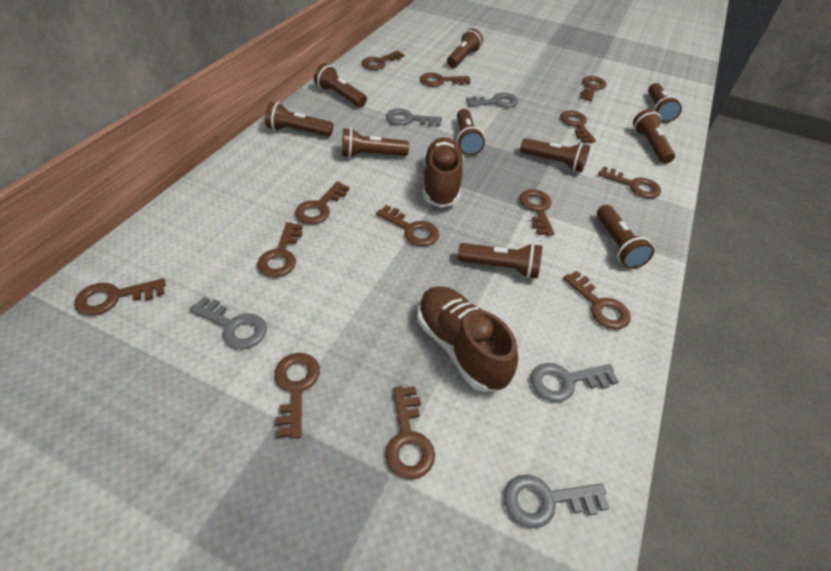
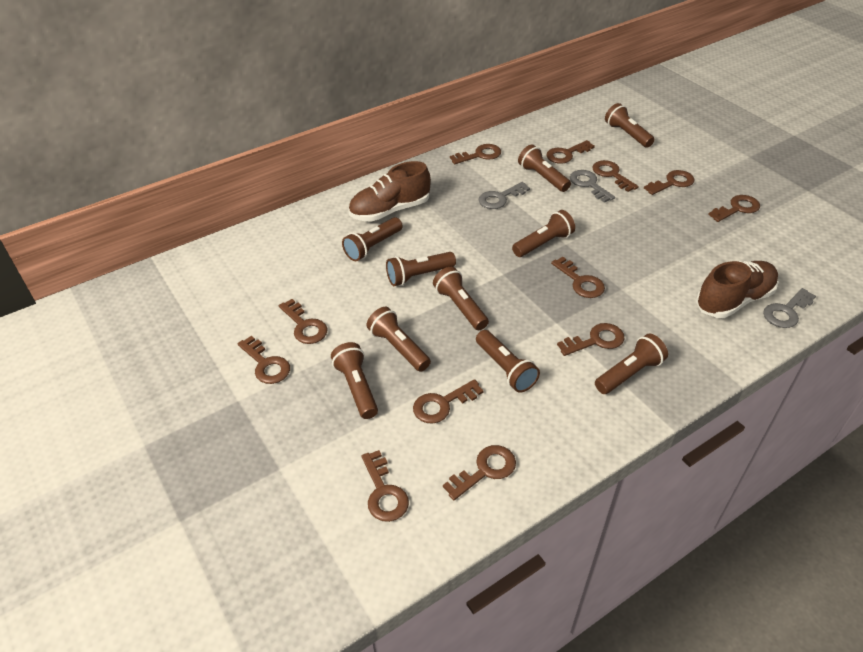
brown key: [74,278,166,315] [257,222,303,277] [274,353,320,439] [295,182,350,224] [361,50,404,70] [376,205,439,246] [385,386,435,479] [420,73,470,87] [519,189,554,236] [560,110,596,143] [563,271,631,330] [580,76,607,102] [598,166,661,198] = 13 -> [238,336,290,384] [279,299,328,344] [361,450,409,522] [413,379,483,423] [443,445,516,500] [450,144,501,164] [547,140,595,164] [551,257,605,298] [557,323,625,356] [593,160,639,192] [644,170,694,195] [708,195,760,222] = 12
grey key: [189,297,267,349] [386,108,442,126] [466,93,518,108] [504,474,610,528] [531,363,619,402] = 5 -> [479,182,530,209] [570,170,615,203] [763,288,816,328] = 3

